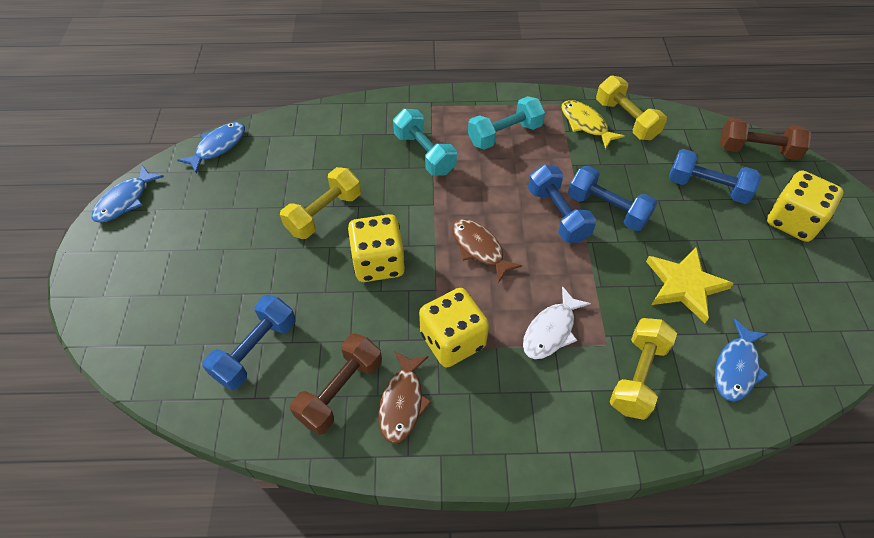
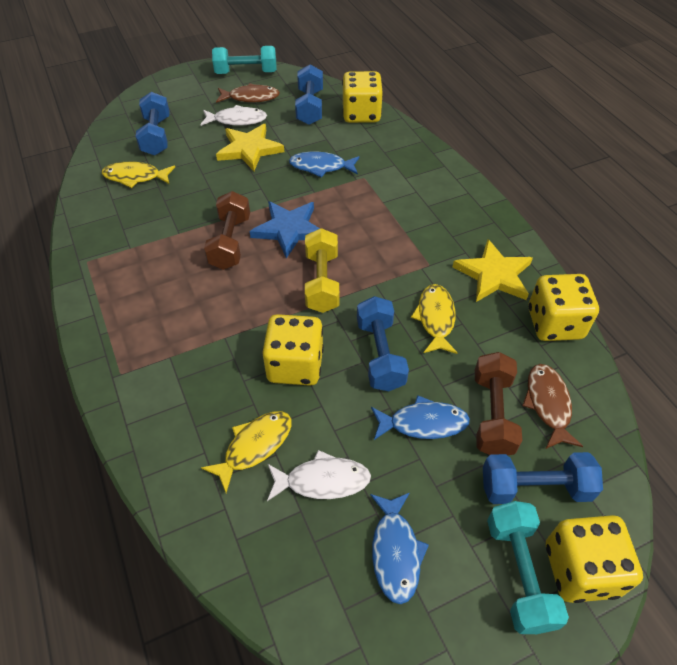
blue star: none = 0 -> [249,201,320,258] = 1
white fish: [523,286,591,359] = 1 -> [200,105,267,126] [267,450,371,501] = 2
yellow dice: [348,214,405,282] [419,288,489,368] [767,170,843,242] = 3 -> [262,314,324,386] [342,71,383,123] [528,274,599,341] [546,515,643,603] = 4
yellow dumbbell: [280,167,361,239] [596,75,667,140] [610,318,677,420] = 3 -> [305,228,339,313] = 1
yellow fish: [562,100,625,149] = 1 -> [102,162,175,188] [201,411,292,493] [411,284,458,354] = 3
yellow star: [646,247,734,323] = 1 -> [216,124,284,171] [453,239,533,302] = 2

